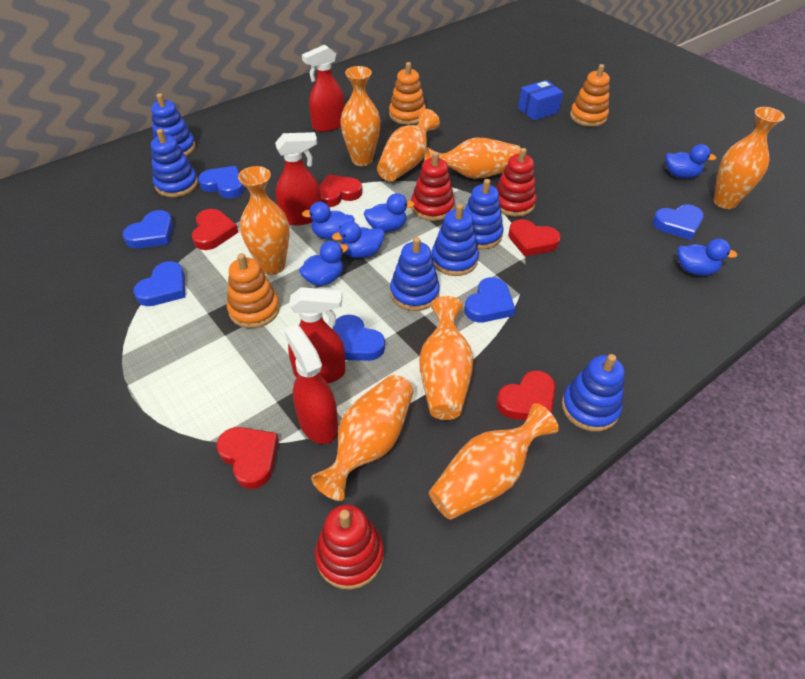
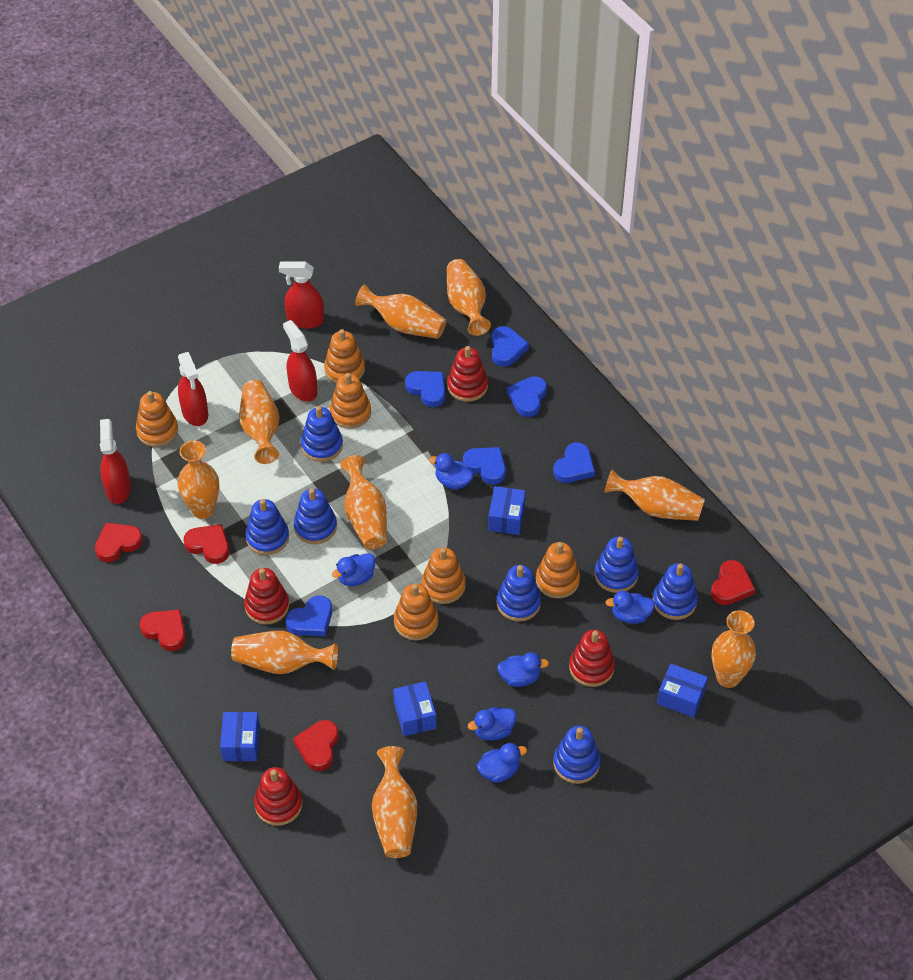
blue box: [518,80,563,120] = 1 -> [220,712,260,761] [393,681,436,736] [488,486,526,535] [657,664,708,718] = 4
blue stacking toy: [151,94,196,156] [151,129,198,197] [390,237,440,311] [431,204,479,276] [465,179,503,250] [562,354,625,432] = 6 -> [245,499,289,555] [294,488,337,544] [301,406,343,462] [497,565,541,622] [553,726,601,784] [595,537,639,593] [653,563,698,620] = 7
orange stacking toy: [227,253,280,328] [389,62,426,125] [570,64,610,127] = 3 -> [136,391,178,447] [324,329,365,384] [330,373,371,429] [394,584,438,641] [422,547,466,604] [536,542,580,598] = 6
orange vase: [238,166,289,275] [311,375,413,501] [340,66,380,166] [377,109,440,182] [419,296,473,420] [424,137,521,179] [429,403,559,520] [713,107,785,209] = 8 -> [178,440,219,519] [231,631,338,674] [239,380,279,464] [340,455,387,549] [355,284,446,339] [372,746,417,858] [447,259,491,336] [604,469,705,521] [711,610,756,688] = 9
red stacking toy: [315,504,384,590] [411,152,455,221] [496,148,537,217] = 3 -> [244,568,289,625] [254,767,302,826] [447,346,488,402] [569,630,615,687] = 4

